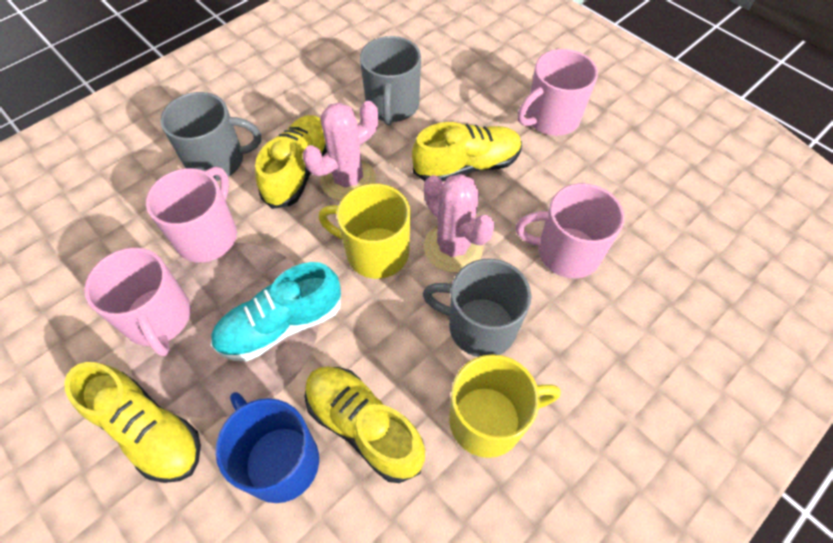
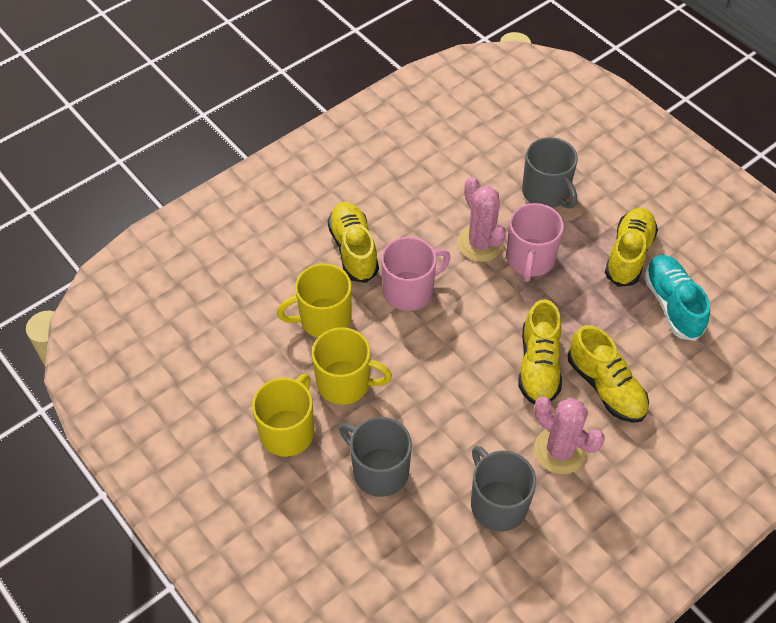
blue mug: [215,392,319,503] = 1 -> none = 0
pink mug: [84,247,191,356] [146,167,237,263] [516,183,624,278] [518,49,598,136] = 4 -> [381,237,451,311] [506,203,564,282] = 2
yellow mug: [318,184,410,279] [449,354,561,458] = 2 -> [252,374,314,457] [277,264,352,338] [312,327,392,405] = 3

